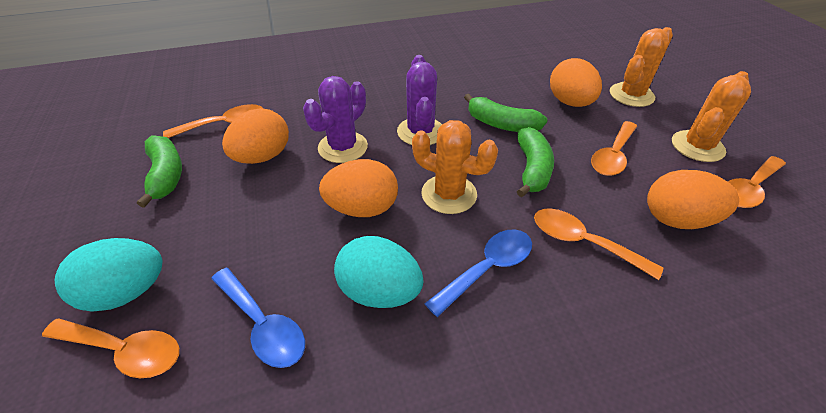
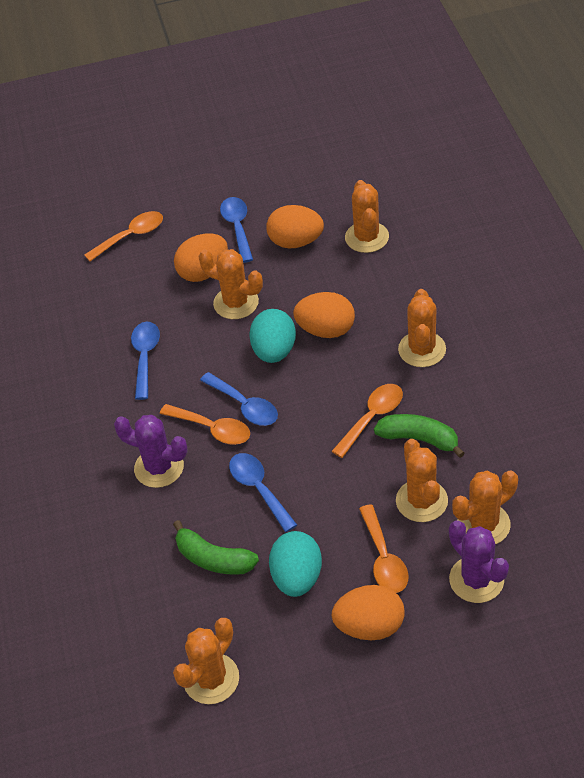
blue spoon: [211,268,305,368] [425,229,532,317] = 2 -> [131,322,160,400] [200,372,278,426] [220,197,253,263] [229,453,297,532] = 4
green banana: [137,135,182,208] [464,94,548,132] [517,127,554,197] = 3 -> [173,520,259,575] [374,414,465,458] = 2
orange cactus: [412,120,498,214] [610,27,673,107] [672,71,751,162] = 3 -> [173,618,239,704] [198,249,263,319] [345,180,389,253] [396,439,448,522] [398,289,446,367] [452,470,518,545] = 6
orange spoon: [42,318,179,378] [163,104,263,138] [534,209,663,280] [591,121,637,176] [728,156,786,208] = 5 -> [84,211,163,261] [160,404,250,445] [332,384,403,458] [359,504,409,593] = 4

